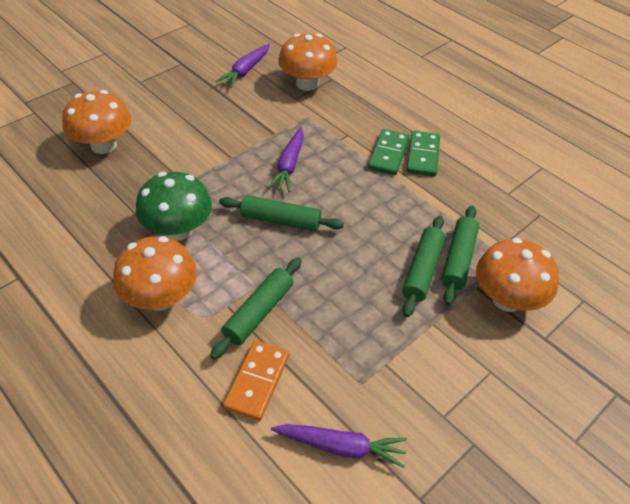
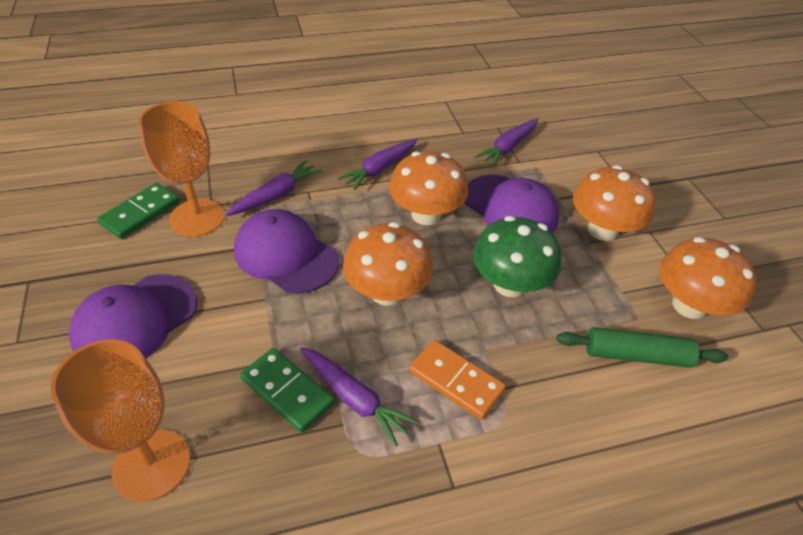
green rolling pin: [210,258,302,360] [219,195,344,231] [402,216,445,317] [441,206,479,305] = 4 -> [557,327,728,368] = 1
orange goblet: none = 0 -> [50,340,190,502] [139,102,225,237] = 2
purple cap: none = 0 -> [69,274,197,358] [234,209,339,294] [464,175,559,233] = 3
purple carrot: [216,44,270,88] [268,127,304,192] [271,424,407,468] = 3 -> [226,160,322,217] [300,347,418,446] [337,138,418,190] [474,118,538,167] = 4

